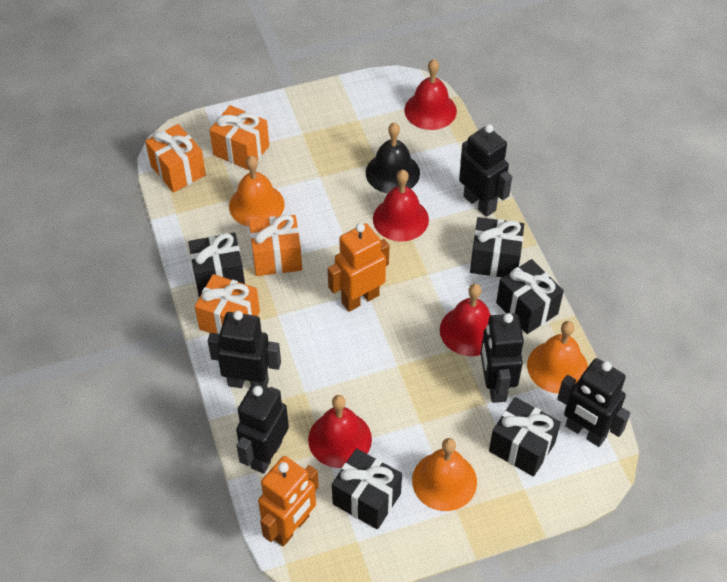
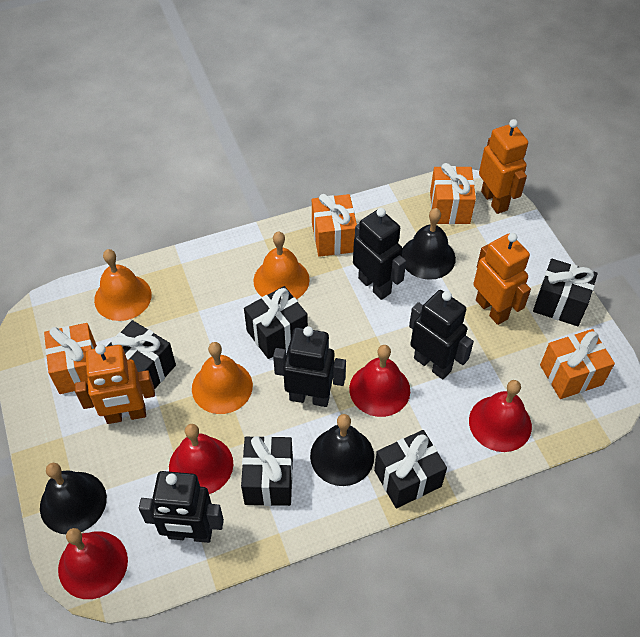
black bell: [366,122,420,193] = 1 -> [40,463,107,534] [310,414,374,486] [402,208,456,280] = 3
black robot: [208,310,281,388] [236,382,289,474] [459,124,512,217] [480,313,524,403] [557,358,630,447] = 5 -> [139,471,224,543] [273,326,346,407] [353,208,406,300] [409,290,474,379] = 4
orange robot: [258,456,319,546] [328,223,390,312] = 2 -> [75,344,155,424] [473,233,531,325] [479,119,528,214] = 3

